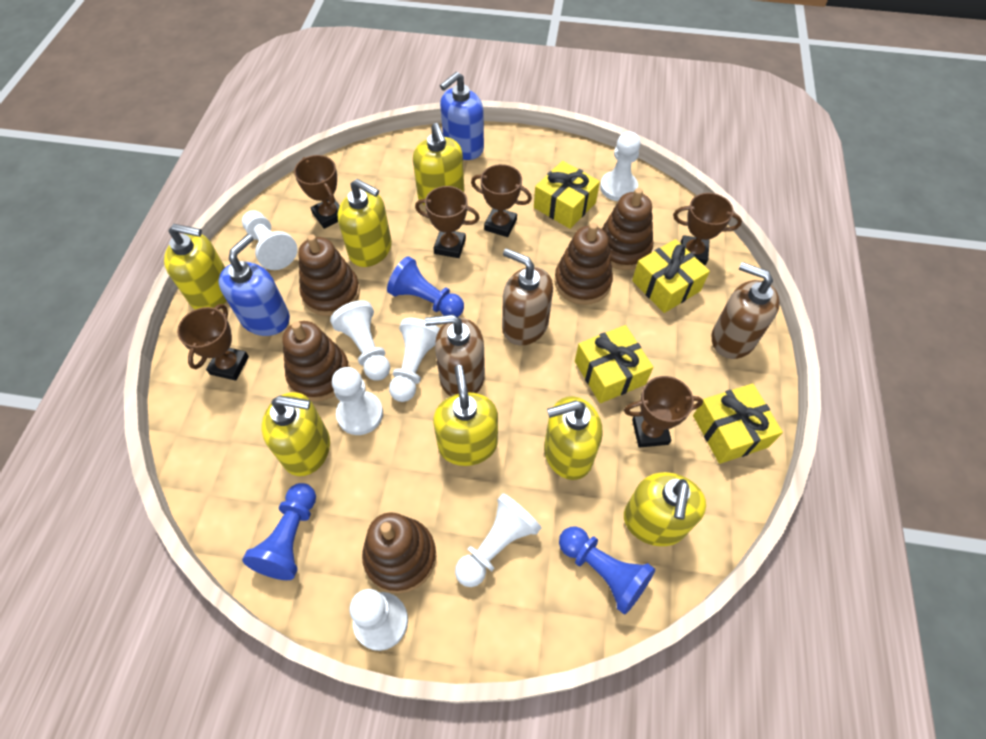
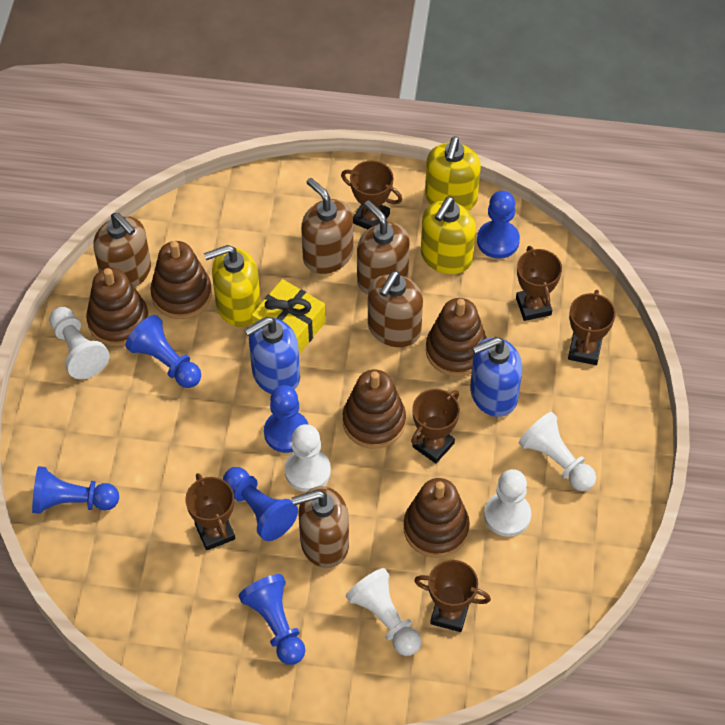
blue pawn: [242,483,316,580] [387,256,464,317] [559,527,655,615] = 3 -> [32,466,119,514] [125,315,201,388] [223,467,298,541] [239,574,305,665] [264,385,309,453] [477,191,520,259] = 6
brown soap dispenser: [425,314,485,396] [502,248,553,346] [712,262,780,359] = 3 -> [93,213,151,287] [292,486,349,568] [301,178,353,274] [357,200,410,295] [368,271,423,347] = 5
white pawn: [242,210,298,270] [330,300,390,381] [332,367,383,435] [350,589,408,651] [389,318,440,402] [455,493,542,587] [600,132,641,201] = 7 -> [49,307,110,379] [285,424,331,492] [346,568,421,656] [484,469,531,537] [519,412,596,491] = 5
yellow gift: [534,161,600,229] [575,325,653,403] [632,239,710,313] [693,383,783,464] = 4 -> [251,279,326,354] = 1
yellow soap dispenser: [164,224,227,310] [262,392,330,476] [338,179,392,267] [413,123,464,205] [433,365,498,466] [544,396,603,480] [624,472,706,546] = 7 -> [204,245,261,327] [421,197,476,274] [425,136,481,211] = 3

